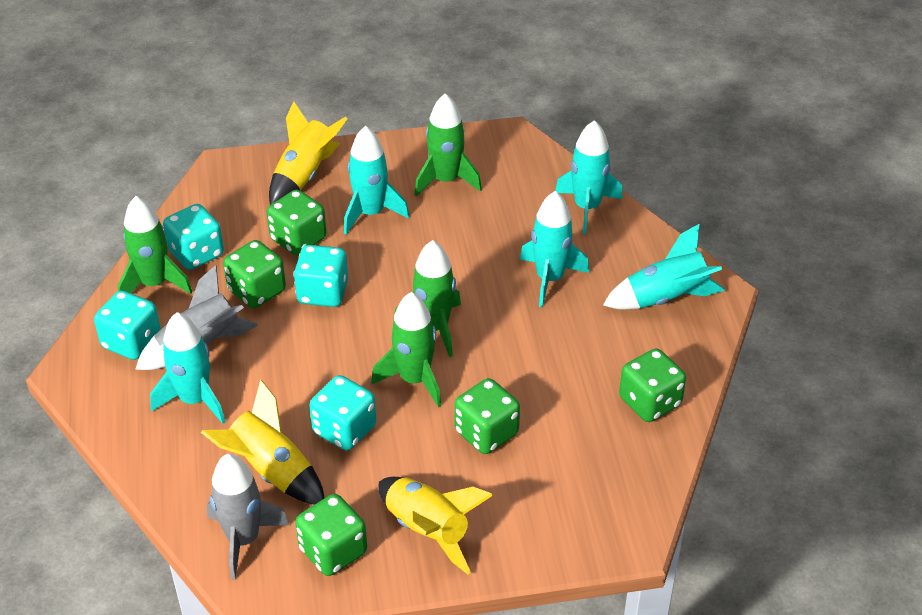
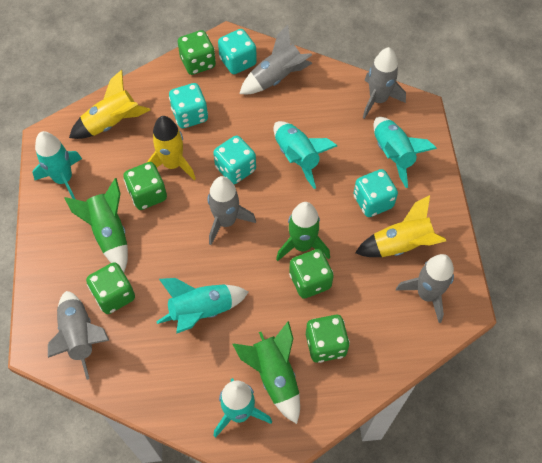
green rocket: [118,196,192,294] [371,292,441,407] [393,240,461,357] [415,93,482,197] = 4 -> [64,178,128,272] [232,321,300,424] [276,202,330,261] = 3
grey rocket: [135,265,258,370] [207,454,289,580] = 2 -> [48,291,109,380] [208,176,256,245] [239,25,312,94] [363,47,406,119] [396,254,454,323] = 5

